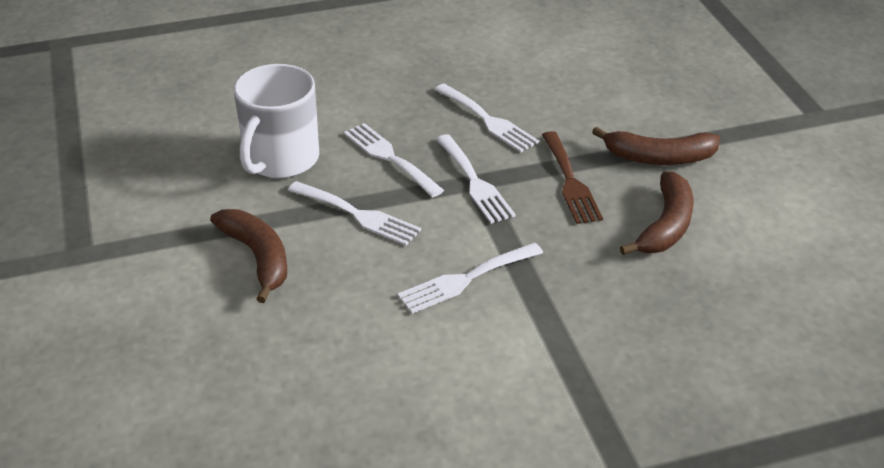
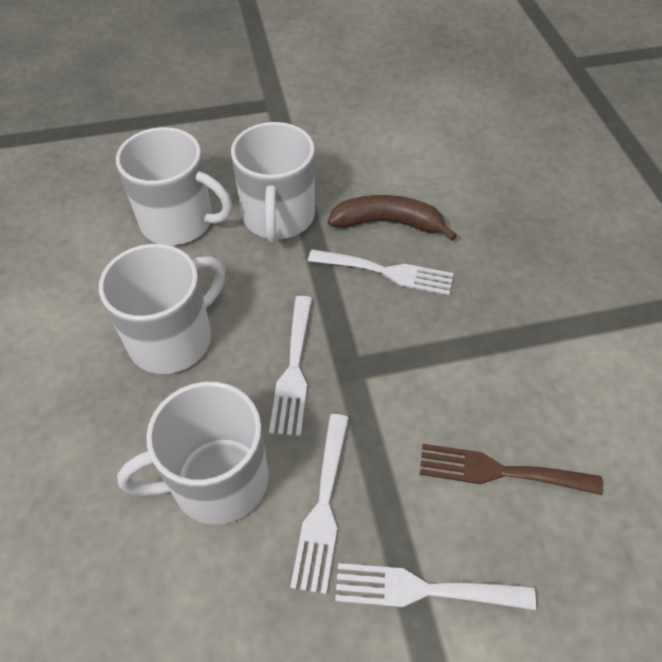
brown banana: [210,209,287,303] [592,127,720,165] [620,171,693,255] = 3 -> [328,195,457,241] = 1
white fork: [288,181,421,246] [344,123,444,198] [397,243,543,314] [434,84,539,152] [436,134,516,224] = 5 -> [269,296,312,436] [290,414,349,594] [308,249,454,295] [335,563,536,610] = 4
white mug: [234,64,319,178] = 1 -> [99,244,225,374] [116,127,232,245] [117,382,269,525] [231,122,315,243] = 4

